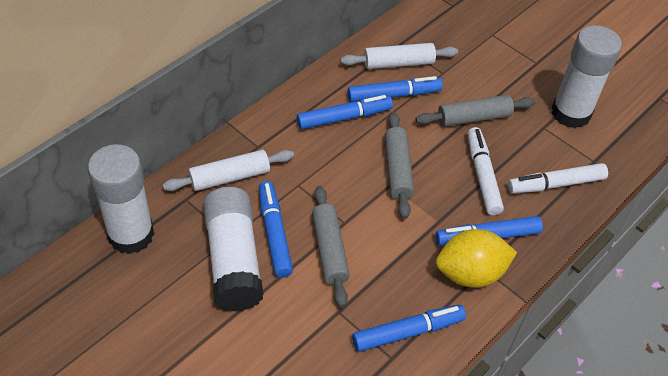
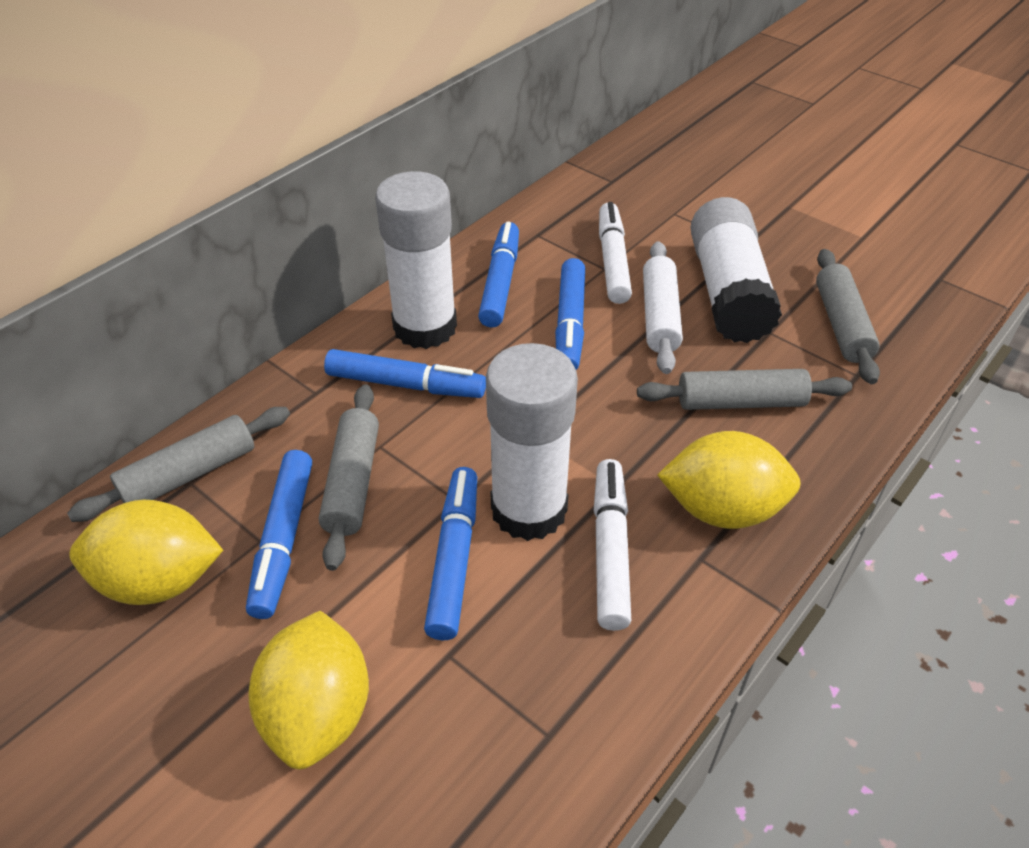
grey rolling pin: [312,186,350,307] [385,112,414,219] [415,95,535,127] = 3 -> [67,407,290,522] [319,384,379,571] [637,369,852,410] [816,249,880,384] = 4
white rolling pin: [163,150,294,191] [341,43,458,69] = 2 -> [643,241,683,374] = 1
yellow lemon: [436,229,517,288] = 1 -> [70,500,223,605] [248,611,369,770] [657,431,800,529] = 3

